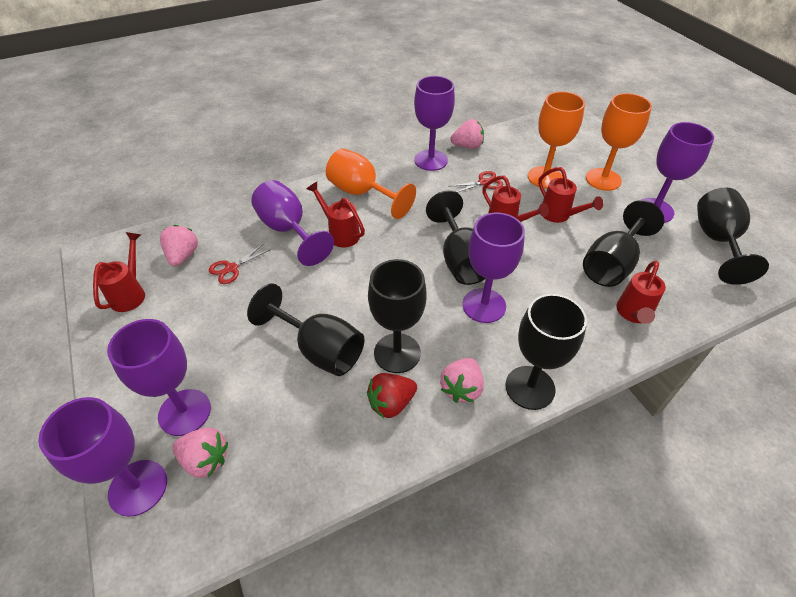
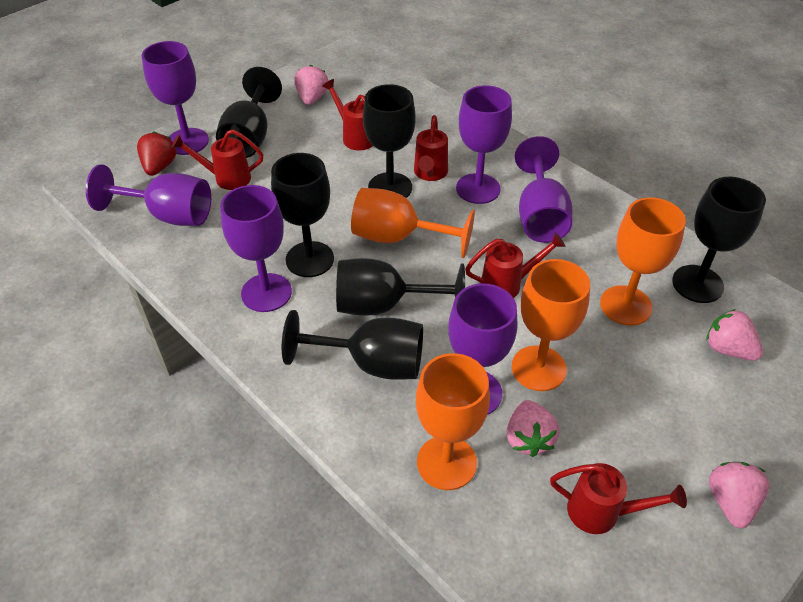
orange goblet: [326,148,416,219] [528,91,585,189] [586,93,652,191] = 3 -> [351,188,475,258] [416,353,490,490] [512,259,590,391] [600,197,686,325] = 4
red scissors: [209,244,271,284] [448,171,503,192] = 2 -> none = 0

